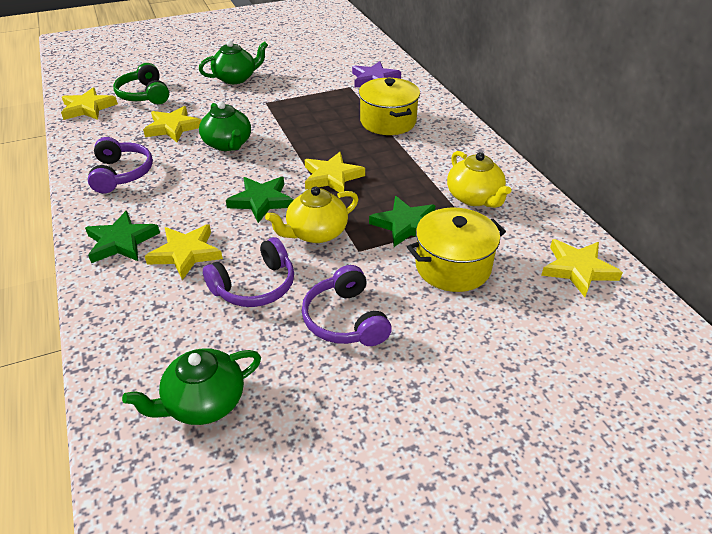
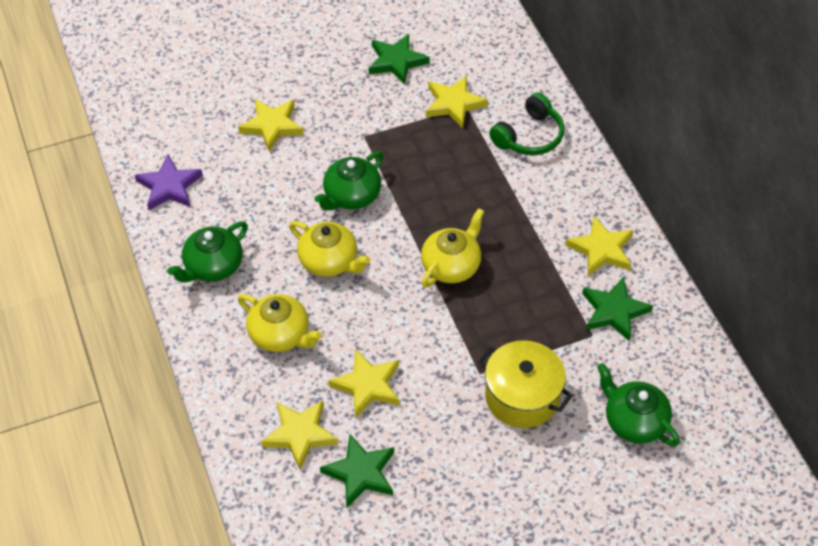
purple headphones: [88,137,153,193] [203,237,294,307] [302,265,392,346] = 3 -> none = 0
yellow pot: [359,78,420,135] [407,207,506,292] = 2 -> [478,340,573,428] = 1
yellow teapot: [265,186,358,243] [447,151,511,208] = 2 -> [238,294,322,352] [289,221,370,277] [421,208,484,288] = 3

